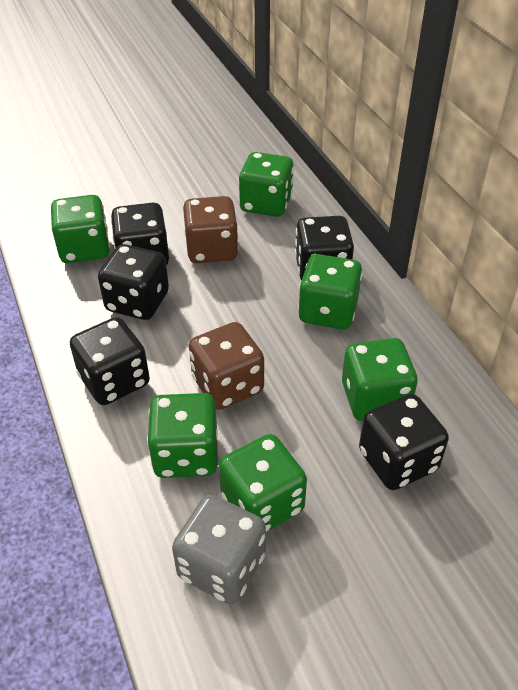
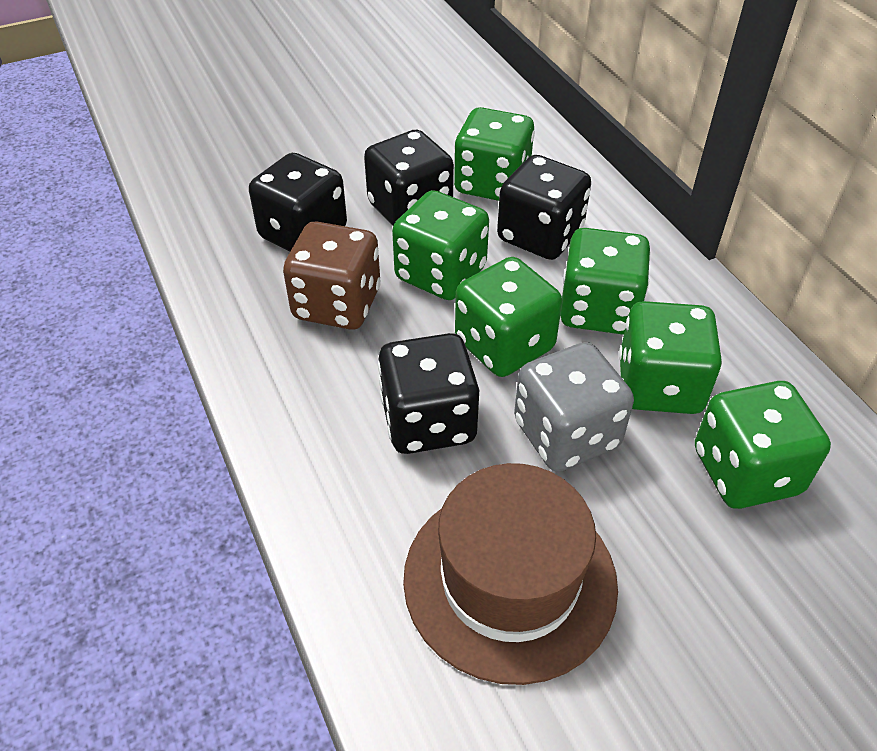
black dice: [70,317,150,405] [98,244,169,320] [111,203,169,265] [295,216,354,281] [359,394,449,490] = 5 -> [249,153,347,251] [364,130,454,226] [378,333,479,454] [497,155,591,260] = 4
brown dice: [183,196,238,263] [189,322,264,410] = 2 -> [283,221,381,330] = 1
brown hat: none = 0 -> [403,463,618,685] = 1

